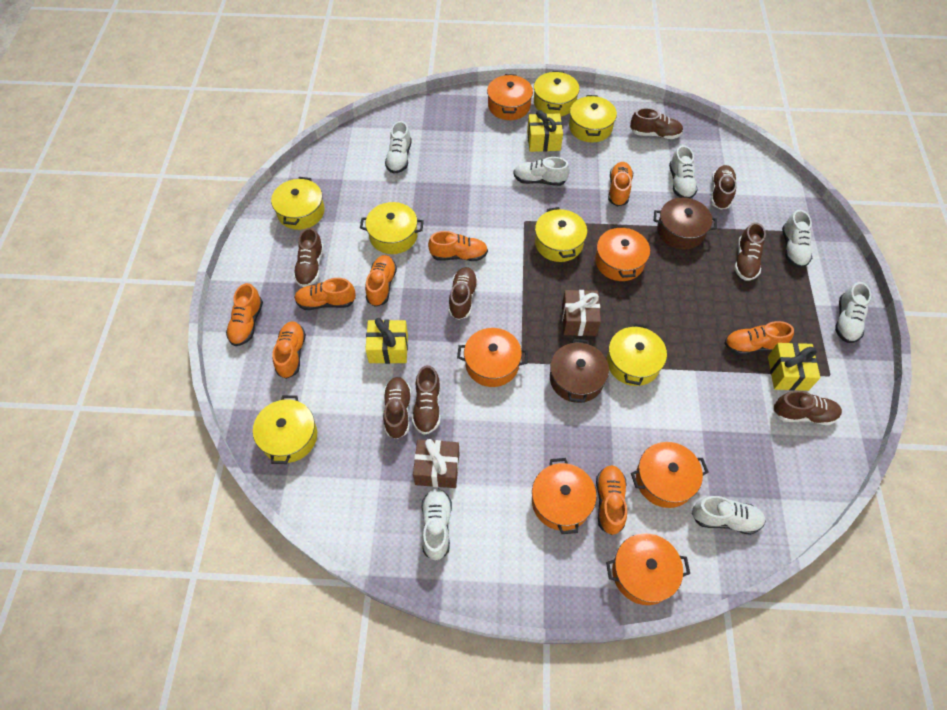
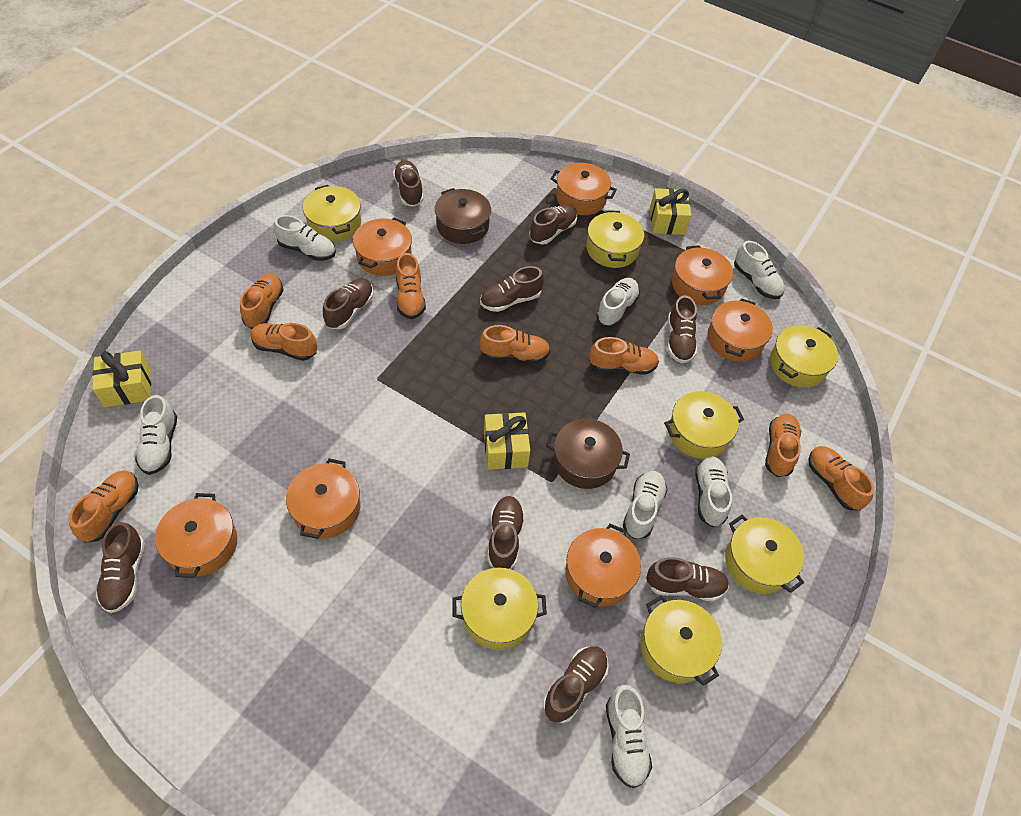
brown gift: [413,439,459,488] [562,290,601,336] = 2 -> none = 0
brown shoe: [293,228,324,287] [383,377,411,439] [412,365,441,435] [448,267,478,320] [630,108,683,139] [711,165,737,210] [734,222,766,281] [773,391,842,425] = 8 -> [96,522,145,613] [323,278,374,329] [393,160,423,207] [480,266,544,312] [487,496,525,569] [529,204,577,245] [543,646,609,723] [646,557,729,602] [667,295,697,363] = 9
orange pot: [457,328,528,387] [487,74,533,120] [532,458,597,534] [595,225,650,281] [606,533,690,605] [631,442,708,508] = 6 -> [155,493,238,578] [286,458,360,539] [353,218,412,276] [551,163,617,215] [565,524,641,608] [672,245,733,305] [707,298,773,362] = 7

